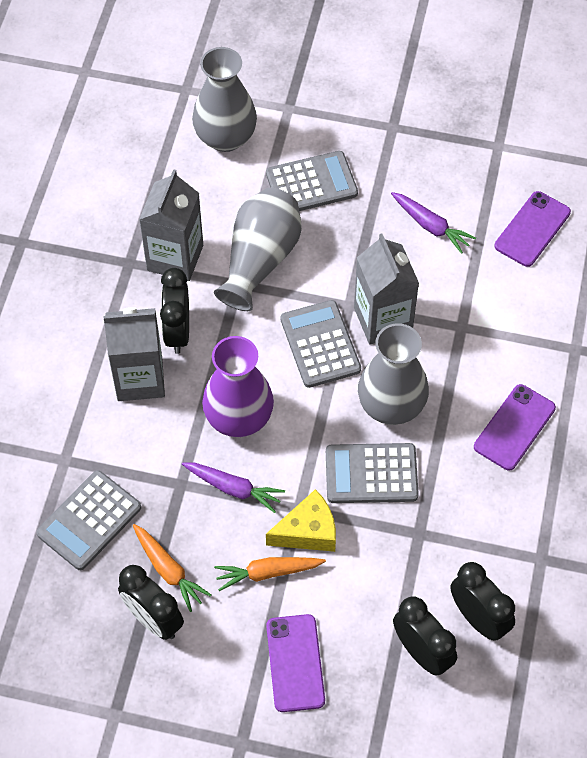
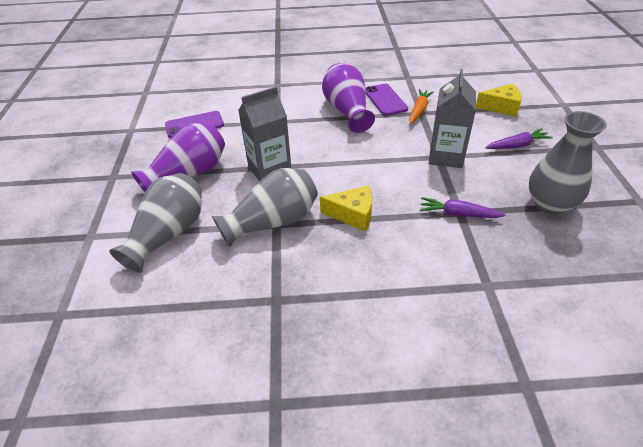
black clock: [118,565,184,640] [160,268,189,354] [393,596,457,676] [450,562,515,641] = 4 -> none = 0
grey calculator: [36,470,141,570] [266,151,358,211] [281,300,361,388] [326,443,419,503] = 4 -> none = 0
grey carton: [104,307,165,401] [139,169,203,281] [354,234,419,345] = 3 -> [238,87,291,182] [429,69,476,168] = 2
orange carrot: [133,524,211,612] [214,557,326,591] = 2 -> [409,89,434,124] = 1
purple phone: [266,614,325,712] [474,384,556,471] [494,191,571,267] = 3 -> [165,111,224,138] [365,84,408,116] = 2
purple vase: [202,336,274,437] = 1 -> [131,123,225,192] [322,63,375,133] = 2
yellow cheese: [266,489,336,552] = 1 -> [320,185,372,231] [476,84,522,117] = 2

